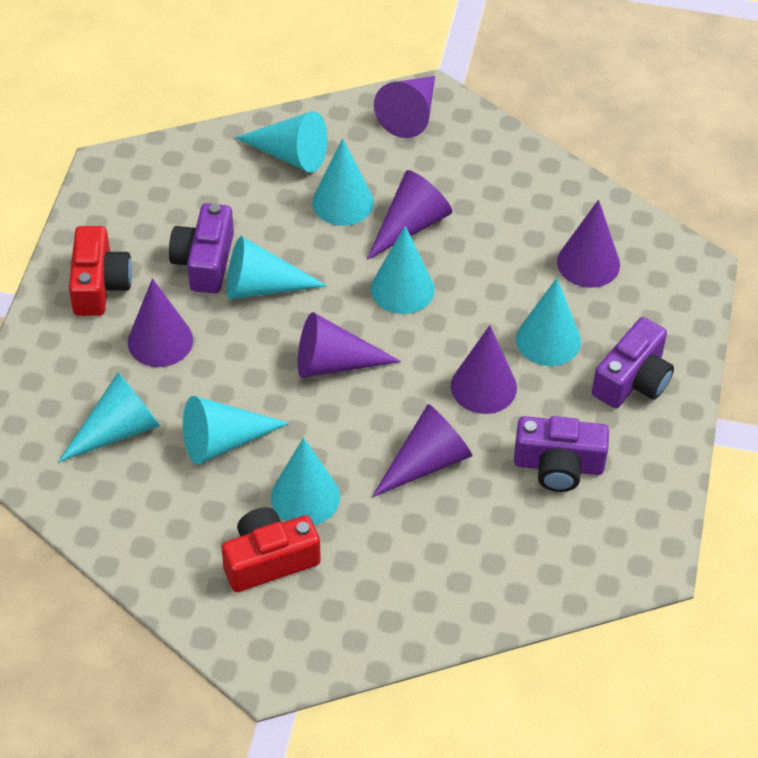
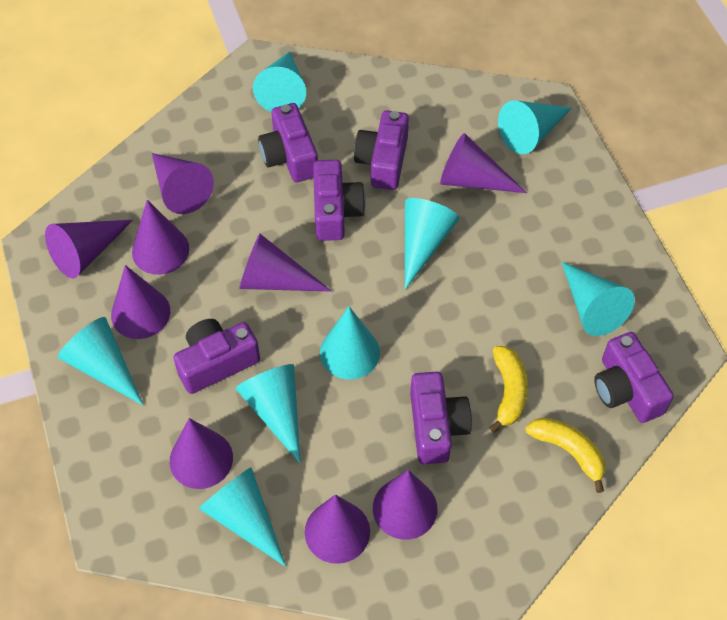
purple camera: [169,203,234,294] [514,416,609,492] [592,317,674,408] = 3 -> [173,319,260,394] [258,103,318,182] [313,160,366,241] [354,110,409,190] [410,372,472,464] [594,332,674,423] = 6
purple cone: [128,278,193,367] [298,312,401,378] [367,170,452,260] [372,404,473,497] [374,76,435,138] [451,325,517,414] [557,200,620,288] = 7 -> [45,220,133,278] [111,265,170,339] [132,200,189,275] [152,153,214,214] [170,418,233,489] [239,234,332,292] [305,495,370,564] [373,470,438,540] [440,133,527,193] = 9
red camera: [69,226,132,316] [221,507,321,592] = 2 -> none = 0
yellow banana: none = 0 -> [489,346,528,433] [525,417,606,493] = 2

